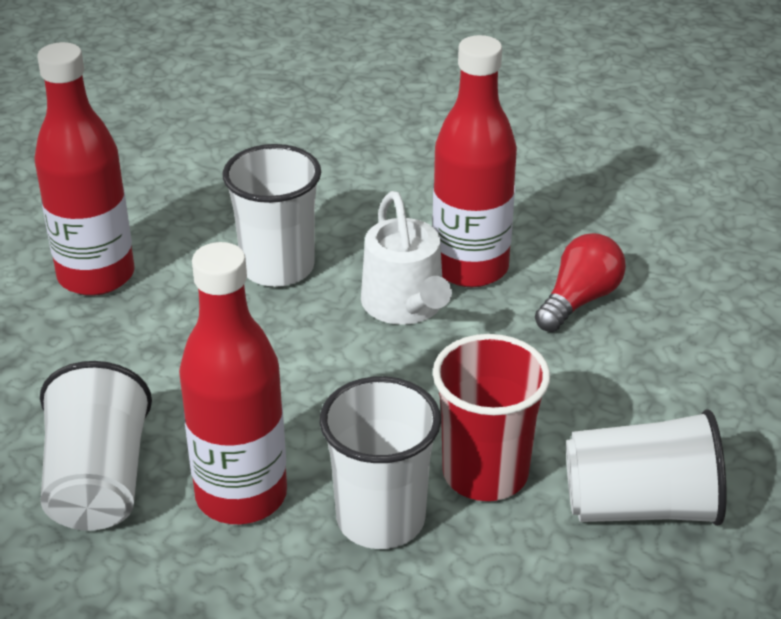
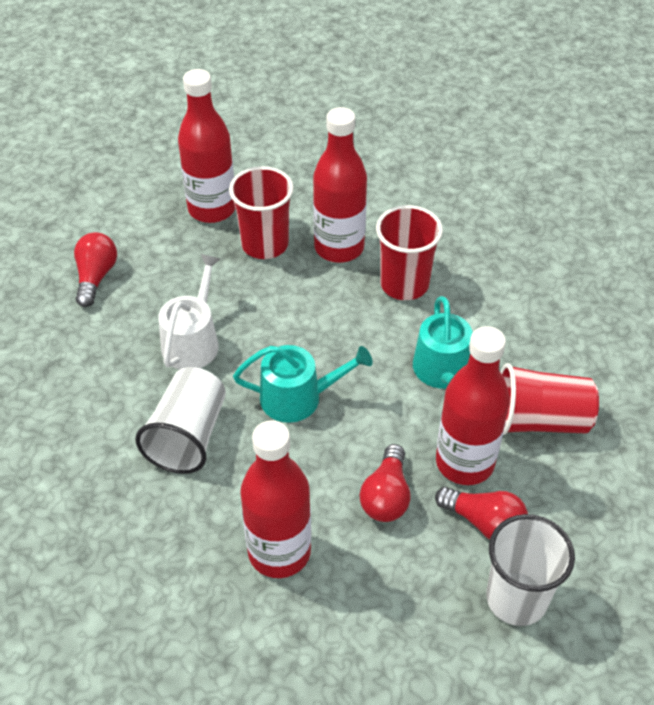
red bottle: [34,42,135,296] [179,242,287,524] [432,35,517,287] = 3 -> [178,69,235,223] [240,420,311,578] [313,107,367,263] [436,326,510,485] = 4
red cup: [433,334,550,501] = 1 -> [229,166,294,259] [376,205,443,300] [501,363,599,435] = 3
red light bulb: [535,233,626,332] = 1 -> [74,232,117,307] [360,444,411,522] [435,487,528,540] = 3
turquoise watering can: none = 0 -> [233,345,373,423] [413,296,473,389] = 2
white cup: [40,361,152,531] [223,144,321,287] [320,376,441,549] [566,409,727,526] = 4 -> [135,367,226,474] [486,514,575,626] = 2

